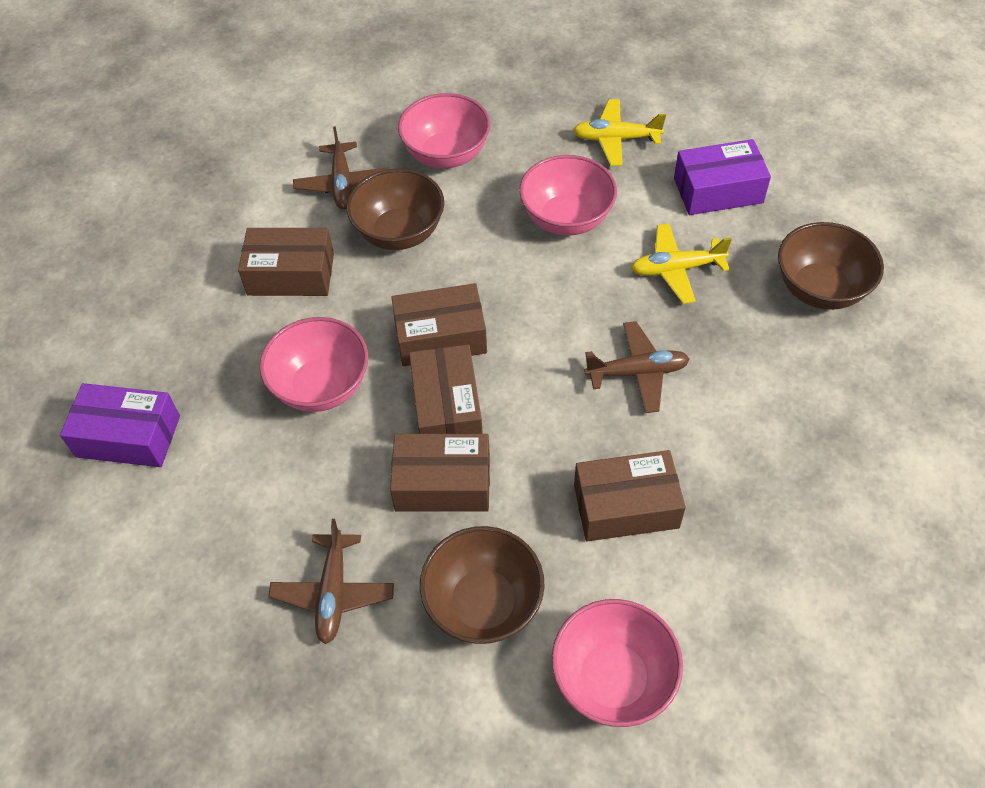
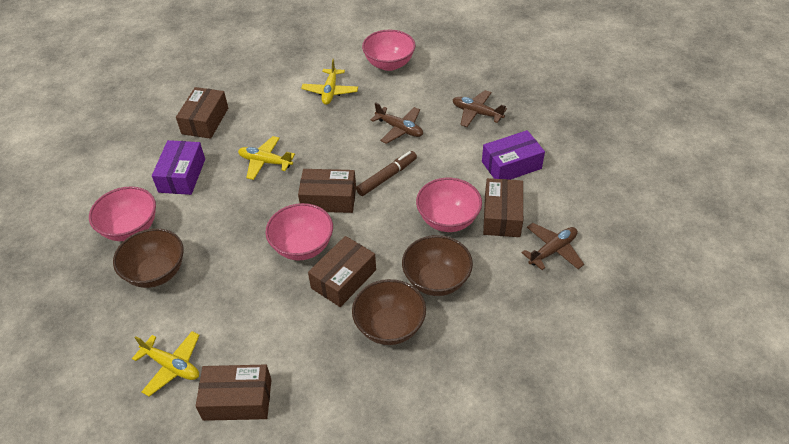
brown marker: none = 0 -> [356,151,417,196] = 1
yellow plane: [573,99,666,166] [631,224,732,304] = 2 -> [132,331,200,397] [238,136,295,180] [301,59,358,105] = 3

